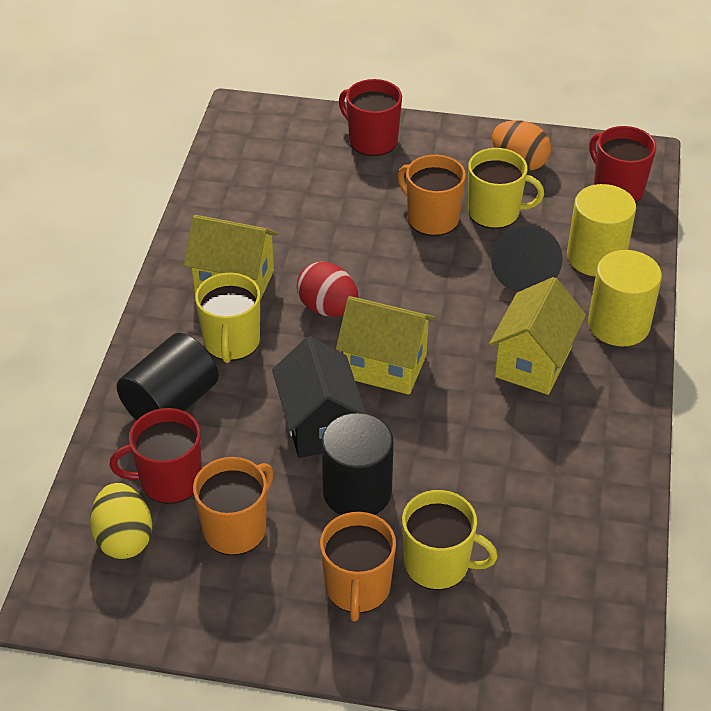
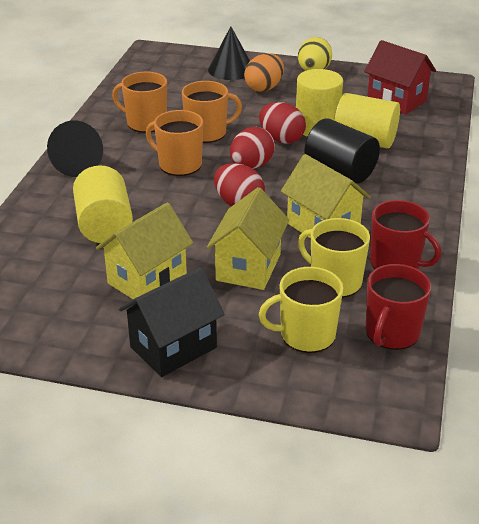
black cone: [491,225,563,292] = 1 -> [47,120,103,177] [208,27,250,80] = 2
black cylinder: [117,333,219,420] [321,413,394,515] = 2 -> [305,118,380,183] = 1
red egg: [297,261,359,317] = 1 -> [214,163,265,206] [230,127,275,169] [259,102,306,144] = 3
red house: none = 0 -> [364,40,436,115] = 1
red mug: [110,408,202,504] [339,79,402,156] [589,126,656,203] = 3 -> [366,264,431,350] [370,200,441,269] = 2
yellow cylinder: [567,184,636,277] [588,250,662,347] = 2 -> [73,165,133,243] [296,69,343,137] [334,93,400,148] = 3
yellow mug: [195,273,260,363] [402,490,498,590] [468,148,544,229] = 3 -> [259,267,343,353] [298,218,370,298] = 2

